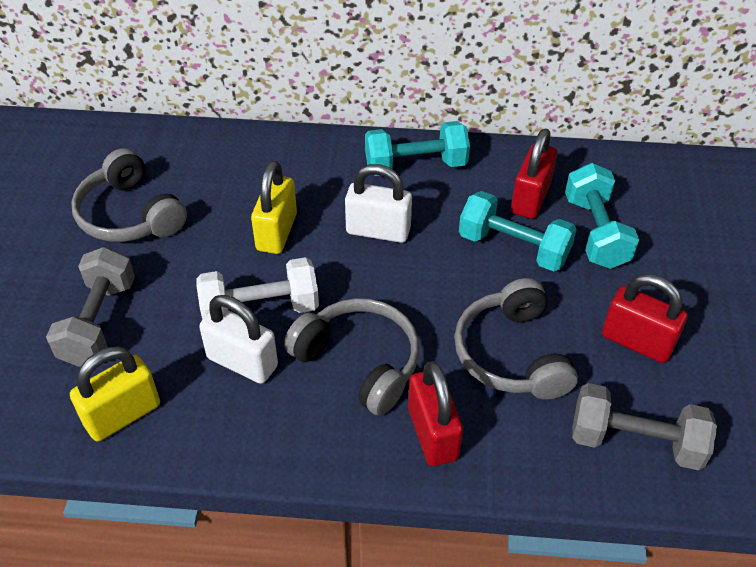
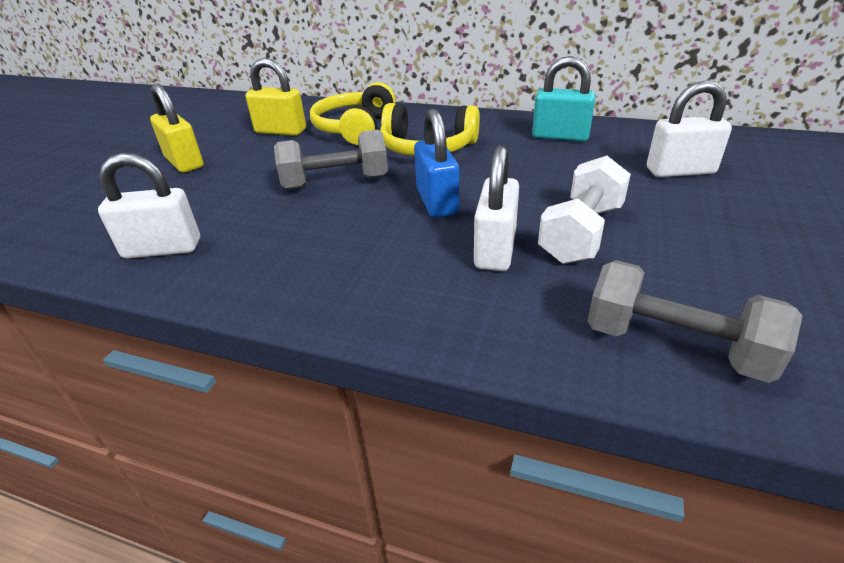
blue padlock: none = 0 -> [414,108,459,218] = 1
grey headphones: [71,148,187,242] [284,298,420,416] [454,278,578,400] = 3 -> none = 0
red padlock: [408,361,463,466] [511,128,557,219] [602,274,687,363] = 3 -> none = 0
turquoise dumbbell: [365,121,470,176] [459,191,577,272] [565,163,639,269] = 3 -> none = 0
turquoise padlock: none = 0 -> [532,56,596,142] = 1
white padlock: [199,295,278,384] [345,164,412,243] = 2 -> [98,153,200,259] [474,145,519,271] [647,80,732,177] = 3
yellow headphones: none = 0 -> [310,82,396,145] [380,103,480,156] = 2

